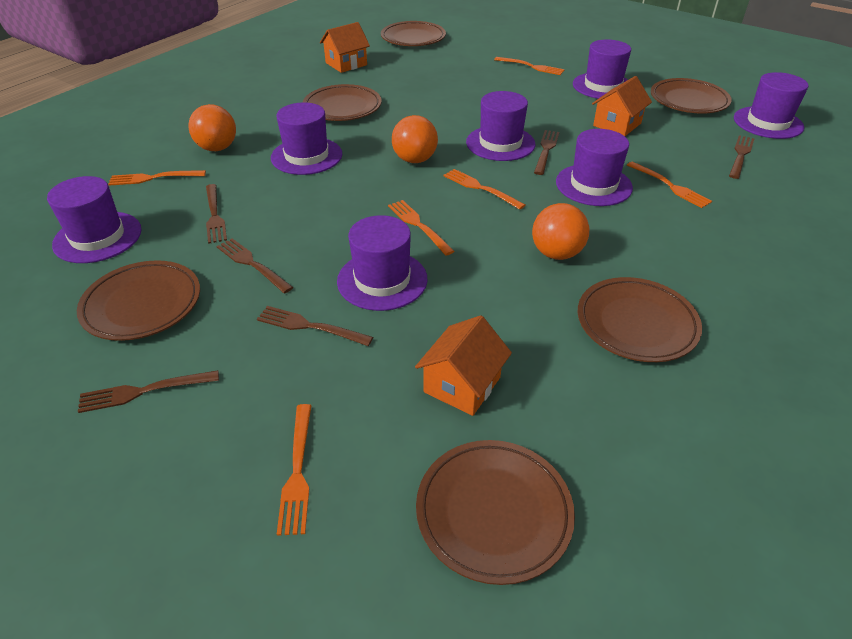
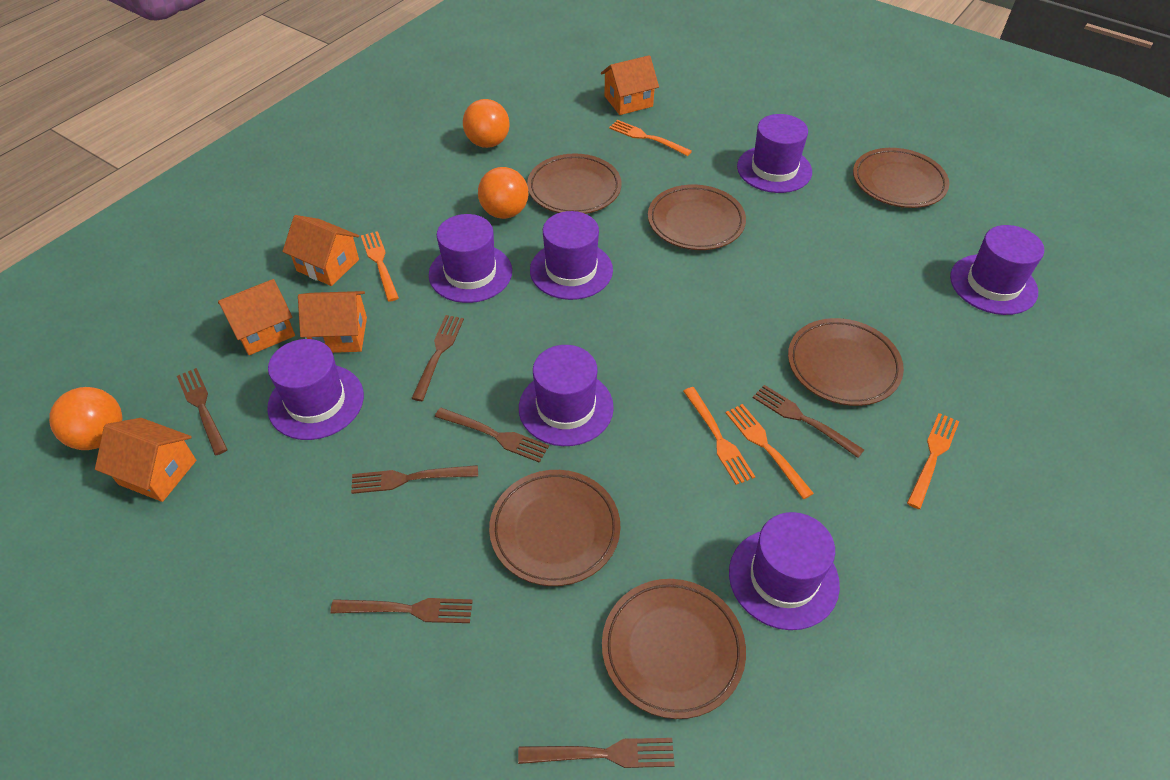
brown fork: [78,370,219,413] [206,184,227,244] [216,238,293,294] [257,306,373,346] [534,130,559,175] [729,135,754,179] = 6 -> [177,368,228,455] [330,598,473,623] [351,465,478,494] [411,315,464,401] [435,408,549,463] [518,738,675,768] [753,385,864,458] = 7
orange fork: [108,170,206,186] [277,404,312,536] [388,200,454,256] [444,169,525,210] [494,57,564,75] [627,161,712,208] = 6 -> [361,231,399,302] [609,120,692,156] [683,387,755,485] [726,404,814,499] [907,413,959,509] = 5
orange house: [320,22,370,73] [415,315,512,416] [592,76,652,136] = 3 -> [95,418,196,502] [218,279,295,355] [282,215,359,286] [298,291,367,353] [601,55,659,115] = 5

